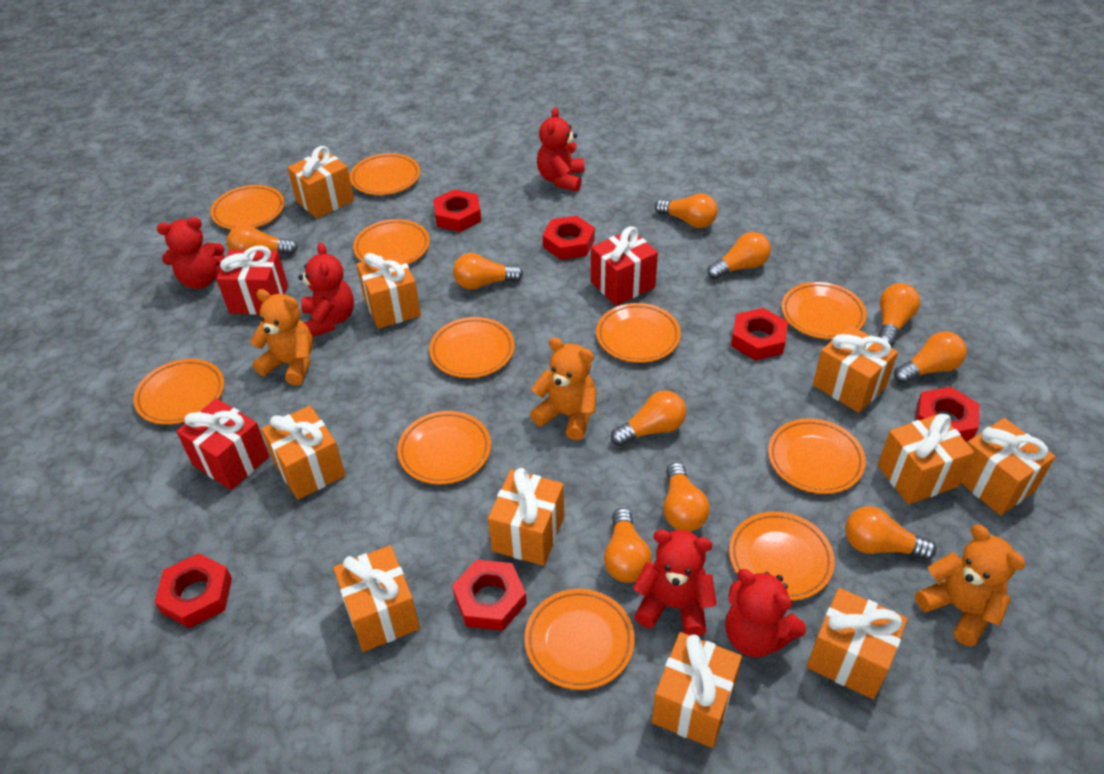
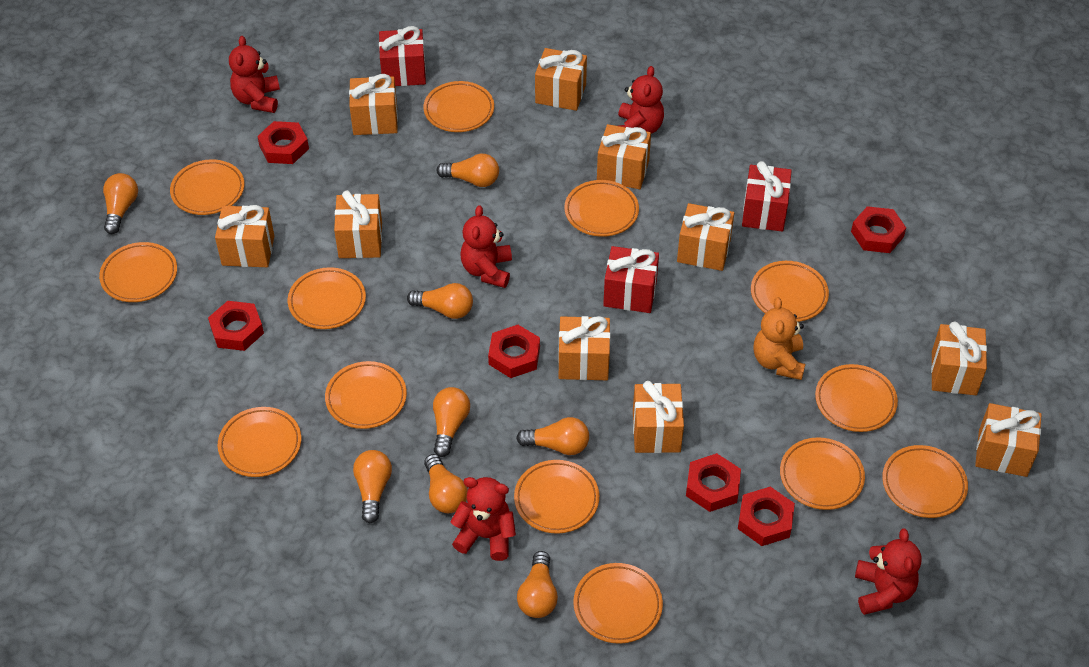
orange light bulb: [227,225,298,255] [453,253,523,290] [604,508,652,583] [611,391,686,446] [655,193,718,228] [663,462,710,532] [707,232,771,279] [845,507,937,560] [879,283,920,347] [894,331,967,384] = 10 -> [103,173,138,234] [353,450,392,523] [407,283,473,319] [424,454,468,513] [433,387,470,457] [436,154,499,187] [516,417,589,455] [517,551,558,618] = 8
orange plate: [133,359,224,425] [210,185,285,230] [350,153,420,195] [353,219,430,264] [397,411,491,485] [429,317,514,378] [524,589,635,690] [596,303,681,363] [729,511,835,601] [768,418,866,494] [781,282,867,339] = 11 -> [99,242,177,302] [170,159,244,215] [218,407,301,477] [288,267,366,329] [325,361,407,429] [423,81,494,132] [514,460,599,534] [564,180,639,237] [573,563,663,644] [751,261,829,322] [780,437,865,510] [815,364,898,432] [882,445,968,518] = 13
orange teddy bear: [250,289,313,385] [530,337,597,440] [915,525,1026,646] = 3 -> [753,297,805,380] = 1

